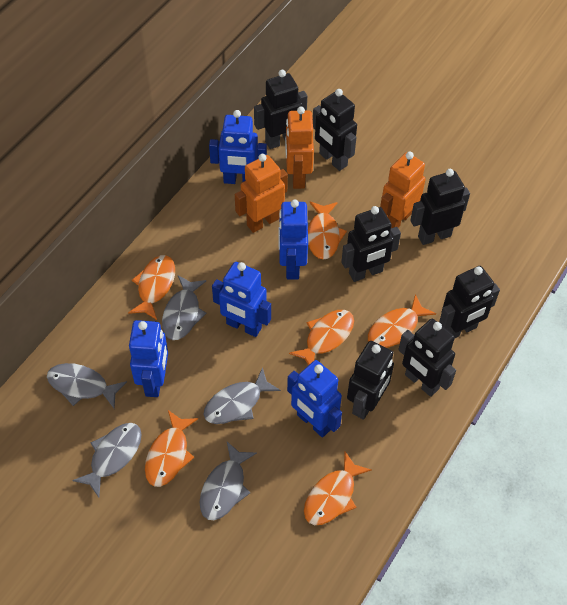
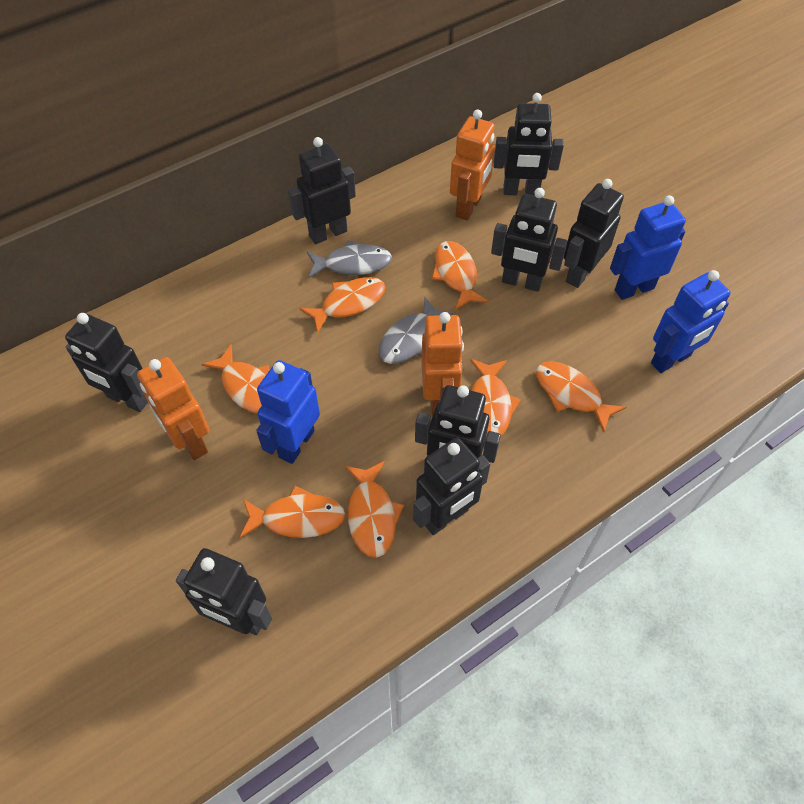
black robot: [254,70,307,149] [313,89,357,171] [341,206,401,282] [347,341,394,420] [398,319,456,397] [410,169,470,245] [439,266,500,338] = 7 -> [65,313,148,412] [176,548,272,635] [288,137,356,244] [413,437,490,535] [415,385,501,463] [491,188,567,292] [493,93,564,196] [564,179,624,288] = 8
blue robot: [129,320,168,397] [209,110,267,184] [212,262,271,337] [279,199,308,279] [287,360,342,438] = 5 -> [256,360,320,464] [610,195,686,300] [651,270,731,373] = 3
grey fish: [47,363,127,408] [72,423,142,498] [162,275,207,340] [200,442,257,520] [203,367,281,424] = 5 -> [307,240,392,279] [378,297,453,364] = 2
orange fish: [128,255,175,320] [145,410,198,487] [289,310,354,365] [304,452,372,525] [308,201,347,260] [368,294,436,348] = 6 -> [201,345,269,414] [240,486,345,538] [300,277,385,334] [345,461,404,558] [432,241,489,310] [470,359,521,437] [536,361,626,432] = 7

